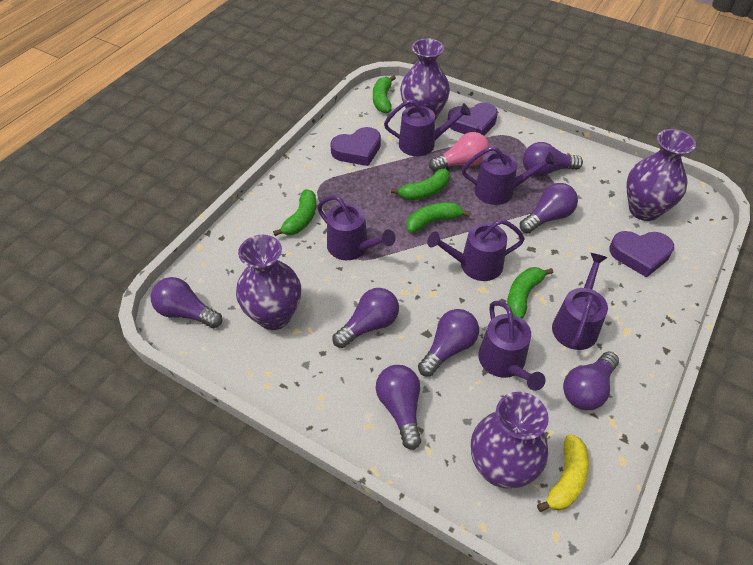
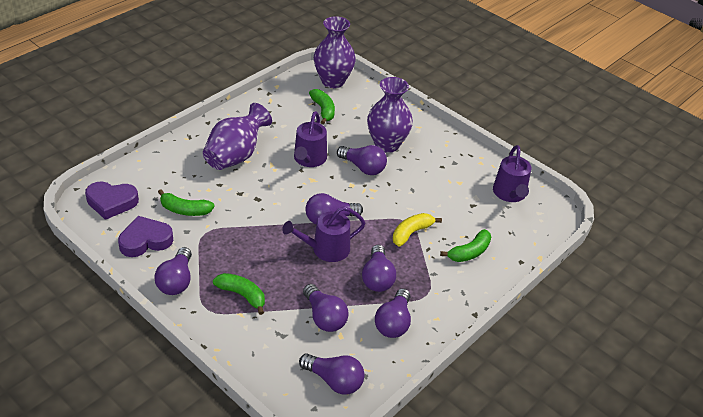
green banana: [273,189,317,236] [373,75,396,113] [391,169,450,200] [406,202,471,233] [507,267,553,318] = 5 -> [158,190,215,216] [213,273,265,315] [309,89,335,124] [440,229,491,262] = 4
pink light bulb: [429,132,489,172] = 1 -> none = 0
purple heart: [330,127,381,166] [447,103,498,135] [609,231,674,278] = 3 -> [85,182,139,220] [118,216,173,257] = 2
purple vase: [236,235,301,330] [400,38,450,120] [471,392,549,489] [626,129,696,221] = 4 -> [203,103,272,170] [314,16,356,88] [367,77,413,153] = 3
purple watering can: [317,195,395,260] [384,99,471,156] [427,219,525,281] [462,146,556,205] [478,301,546,391] [552,253,608,350] = 6 -> [282,206,365,262] [294,111,327,167] [493,145,531,202] = 3

